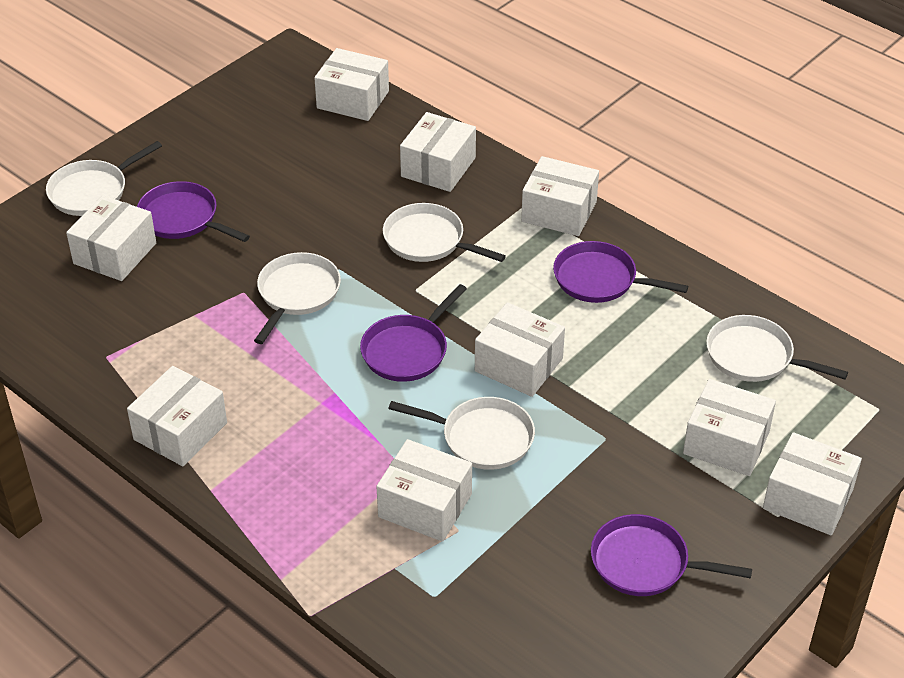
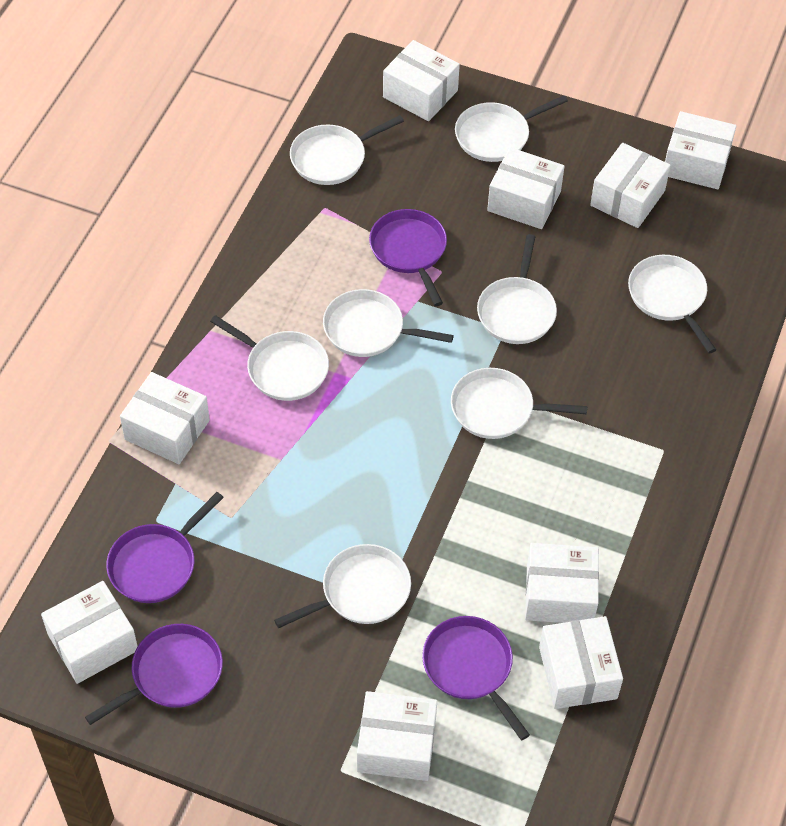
white pan: [46,141,162,216] [254,252,341,344] [383,203,506,262] [388,397,535,470] [706,315,848,382] = 5 -> [210,315,329,401] [274,544,411,628] [290,115,404,185] [323,289,454,357] [451,368,587,439] [455,95,568,162] [477,234,557,344] [628,255,716,353] = 8

